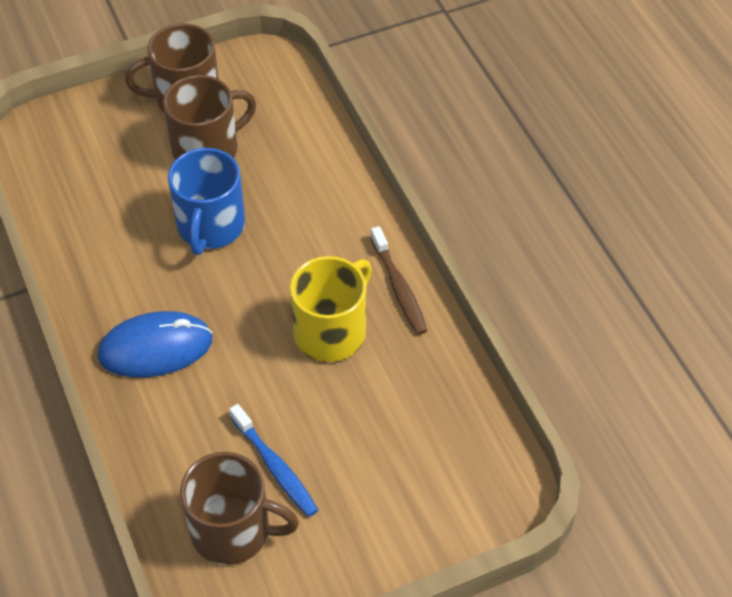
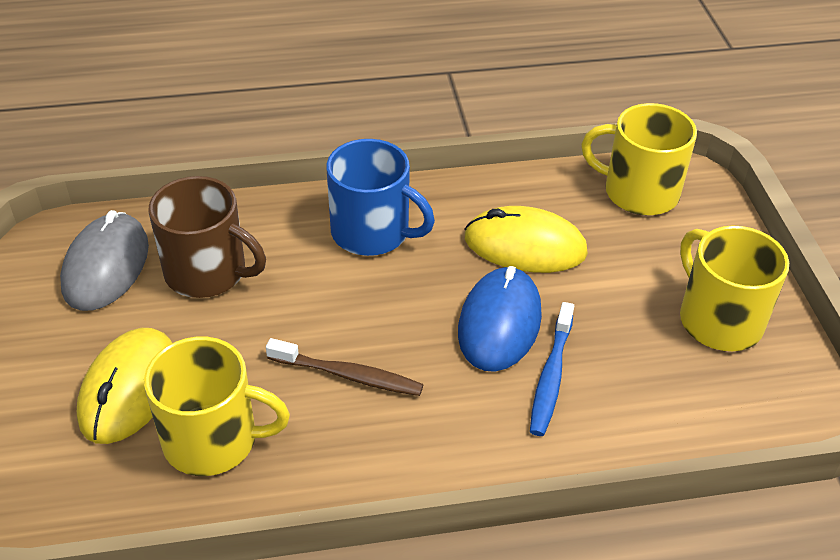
brown mug: [125,23,219,113] [163,75,256,160] [180,452,299,565] = 3 -> [148,176,266,298] = 1
grey mouse: none = 0 -> [60,210,149,311] = 1
yellow mouse: none = 0 -> [77,328,172,444] [464,206,588,273] = 2
yellow mug: [290,256,372,362] = 1 -> [144,337,290,476] [581,103,697,216] [680,225,789,351] = 3

